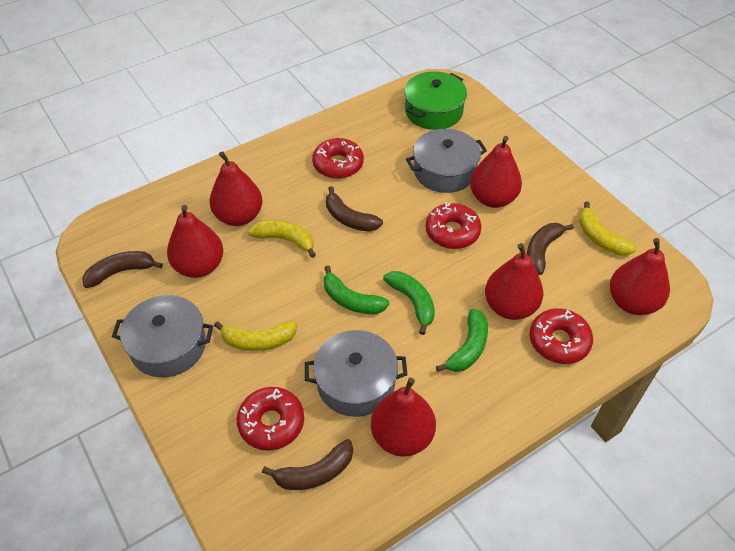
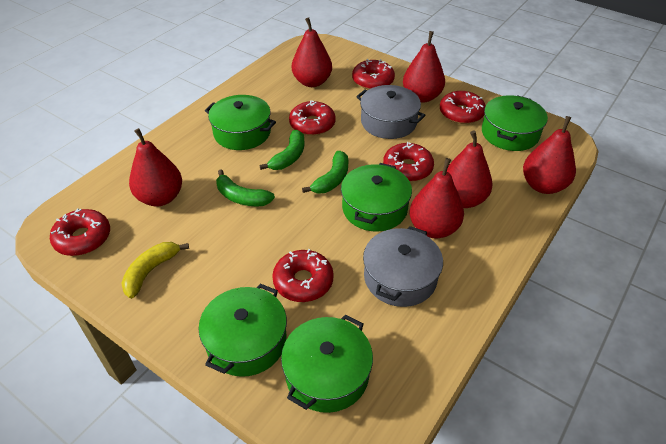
brown banana: [82,251,163,288] [262,439,353,490] [326,186,383,232] [527,223,574,275] = 4 -> none = 0
green pot: [404,72,467,130] = 1 -> [198,284,287,377] [205,95,276,150] [281,314,373,413] [341,163,412,232] [482,95,548,151] = 5
grey pot: [112,295,213,378] [305,330,408,417] [406,129,487,193] = 3 -> [356,85,426,139] [363,226,443,307] = 2
red donut: [237,387,304,451] [312,138,364,179] [426,203,481,249] [530,308,593,364] = 4 -> [50,208,110,256] [272,249,334,302] [289,100,336,136] [352,59,395,90] [383,142,434,182] [440,91,486,124] = 6
yellow banana: [214,321,297,351] [248,220,316,258] [579,201,637,256] = 3 -> [121,242,189,298] = 1

